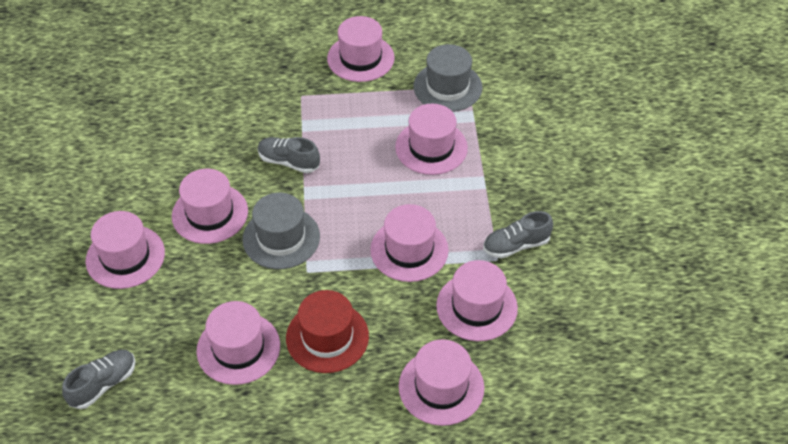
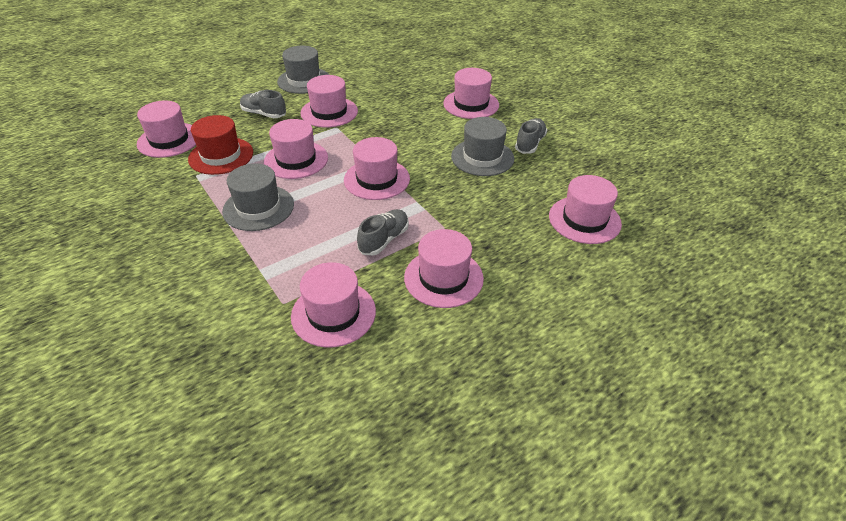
grey hat: [242,193,320,269] [413,44,482,112] = 2 -> [222,163,294,231] [277,46,329,94] [451,117,514,176] = 3

